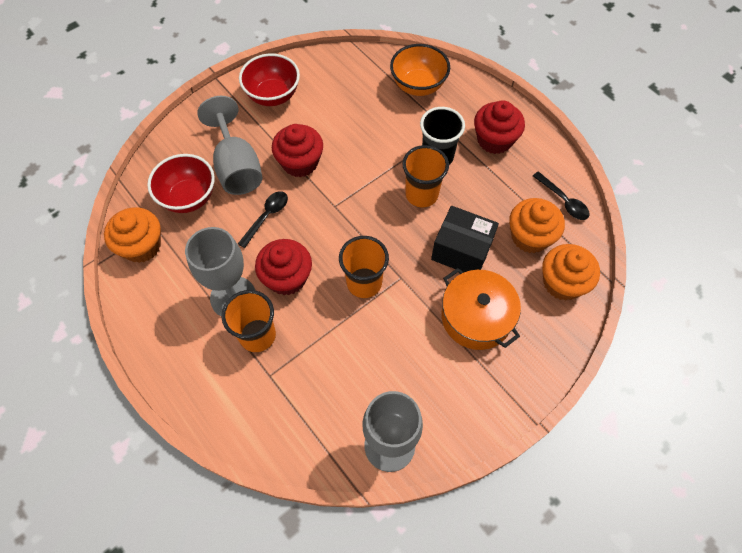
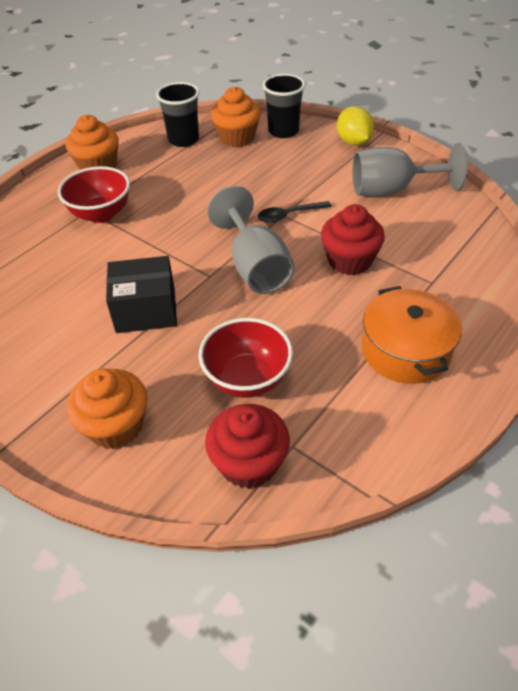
black cup: [420,107,465,165] = 1 -> [156,82,199,147] [262,74,305,138] = 2
black spoon: [238,191,288,248] [533,172,590,220] = 2 -> [258,201,332,223] = 1
grey goblet: [185,227,255,316] [197,96,263,195] [363,391,423,472] = 3 -> [207,186,295,294] [353,143,468,197] = 2
orange bowl: [390,44,450,96] = 1 -> none = 0
orange cup: [221,290,276,352] [339,236,389,298] [402,145,449,208] = 3 -> none = 0
red cupcake: [255,239,312,295] [272,124,323,177] [474,100,525,154] = 3 -> [205,404,290,489] [321,204,385,275] = 2
yellow lemon: none = 0 -> [337,106,374,145] = 1

